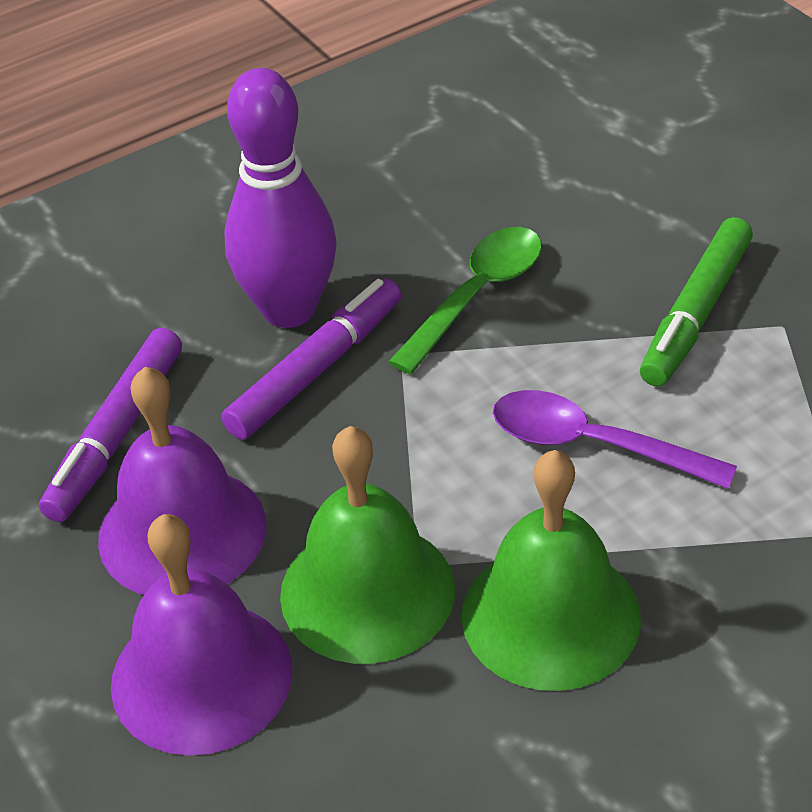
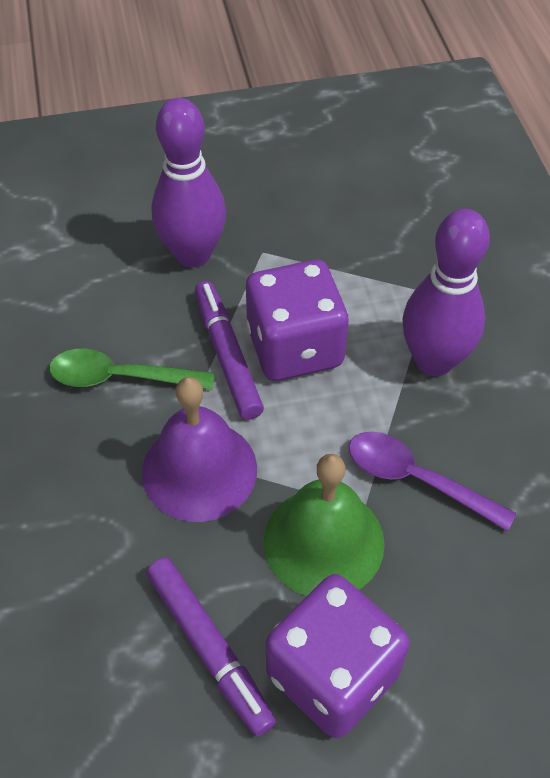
green bell: [280,426,455,664] [462,450,641,691] = 2 -> [264,454,385,596] = 1
green marker: [640,217,753,387] = 1 -> none = 0
purple bell: [98,367,266,595] [111,514,292,756] = 2 -> [142,377,257,522] = 1
purple bowling pin: [224,68,337,328] = 1 -> [151,98,226,267] [402,209,490,376] = 2
purple dice: none = 0 -> [246,260,349,381] [266,574,410,738] = 2

